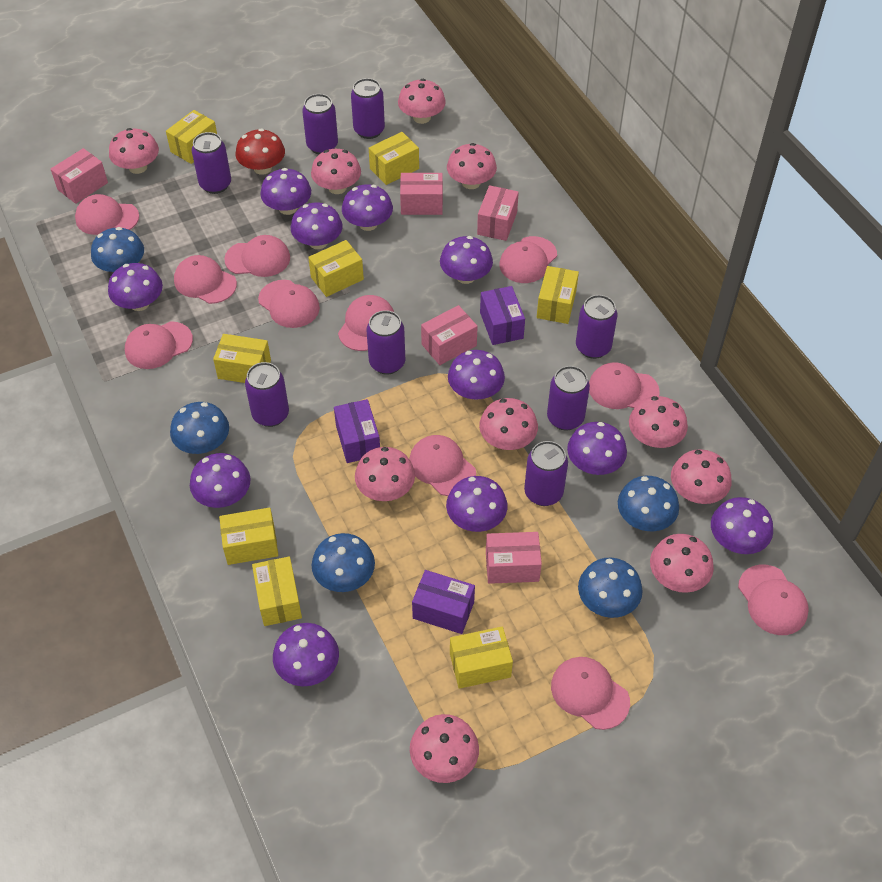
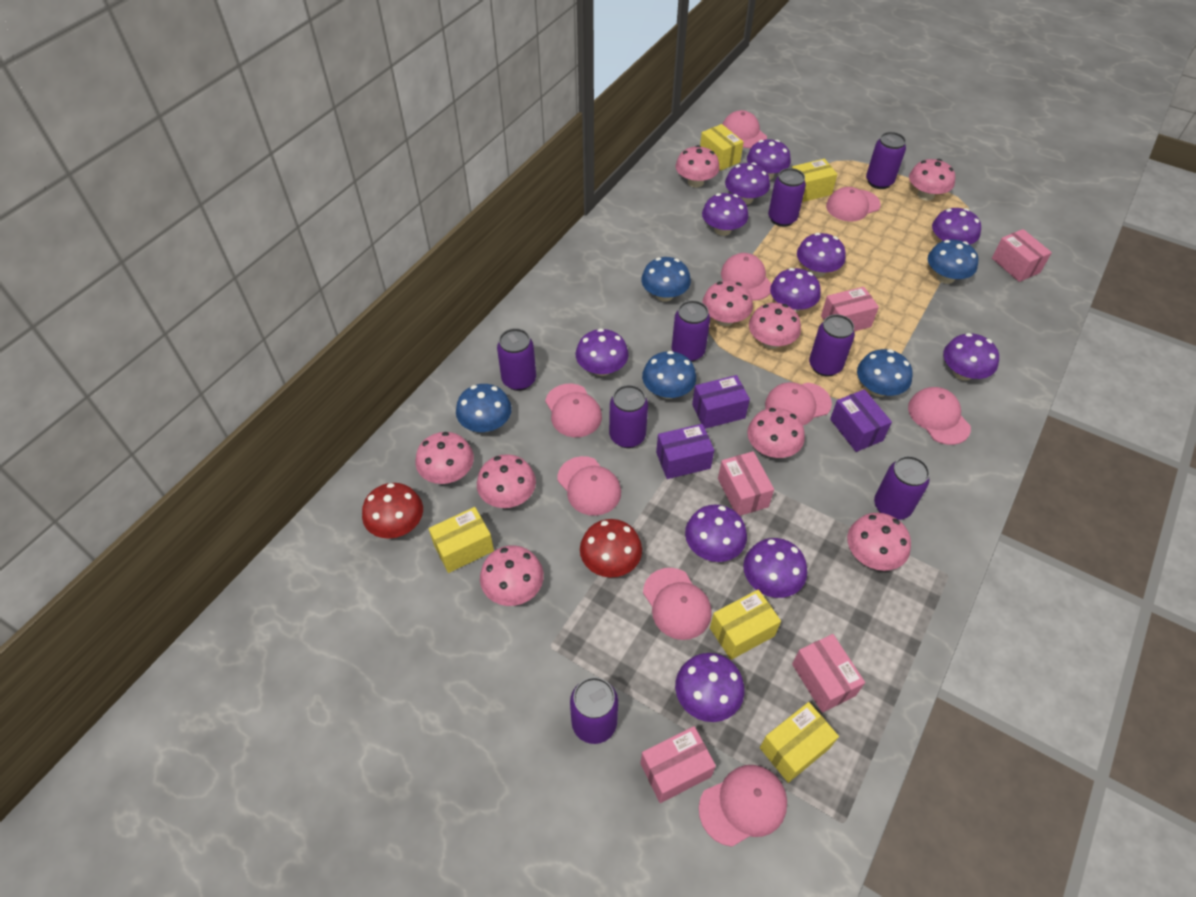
pink cap: [75,194,139,235] [125,321,193,369] [174,255,237,304] [224,235,290,277] [258,280,320,328] [338,295,394,351] [409,435,476,496] [499,236,557,283] [551,657,630,730] [589,362,659,409] [738,565,809,635] = 11 -> [545,384,602,437] [557,456,621,516] [643,568,712,640] [699,765,787,847] [721,253,771,300] [723,110,767,148] [765,382,832,425] [826,187,881,221] [908,387,971,445] = 9
pink mushroom: [109,128,159,174] [311,149,361,194] [355,447,415,501] [398,79,446,124] [410,714,479,783] [447,143,497,189] [479,398,538,450] [629,396,688,448] [650,534,714,593] [671,449,732,504] = 10 -> [416,432,474,484] [477,454,536,508] [480,545,544,606] [676,145,720,187] [702,281,753,326] [747,408,805,458] [749,303,801,349] [847,513,911,571] [909,159,955,201] = 9
red mushroom: [236,129,285,175] = 1 -> [362,483,423,539] [580,519,642,578] = 2
yellow box: [166,110,217,164] [213,334,271,383] [219,508,279,565] [252,556,302,626] [308,240,364,297] [369,132,419,185] [450,627,513,689] [537,266,579,324] = 8 -> [429,507,494,573] [700,124,744,171] [710,589,781,660] [760,702,839,783] [792,159,837,202] = 5

